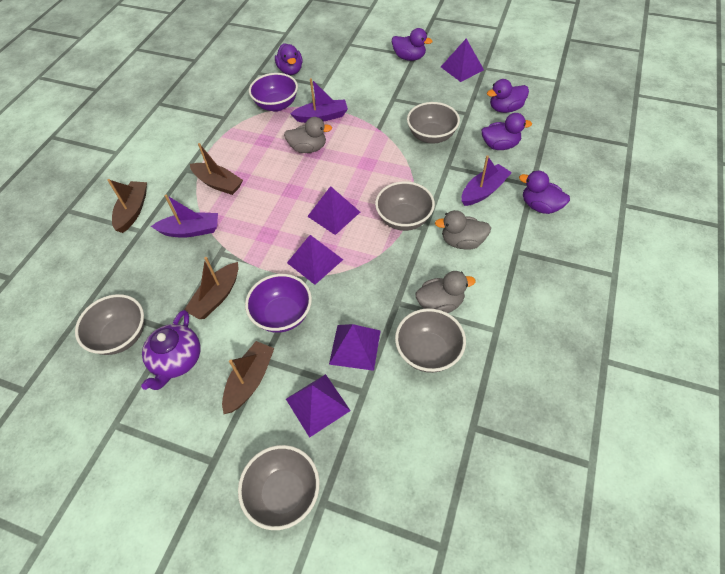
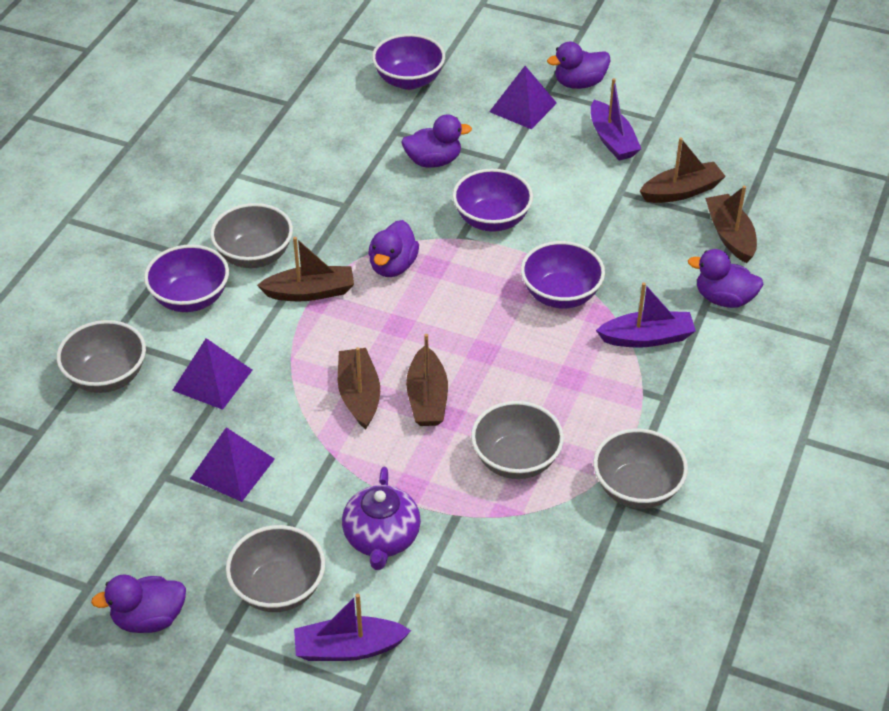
brown boat: [107,179,147,233] [184,257,238,319] [190,143,243,195] [222,341,275,414] = 4 -> [257,237,354,301] [338,347,380,429] [406,334,448,426] [639,138,726,203] [705,186,757,263] = 5
grey duck: [284,117,332,153] [416,271,476,313] [435,210,491,250] = 3 -> none = 0
purple bowl: [245,274,312,333] [249,73,298,112] = 2 -> [144,245,229,312] [372,34,445,90] [453,169,533,232] [521,241,605,308] = 4
purple pyramid: [286,374,351,438] [287,235,343,285] [307,186,360,235] [329,324,380,371] [441,38,484,82] = 5 -> [172,338,252,410] [190,427,275,502] [489,66,557,129] = 3

